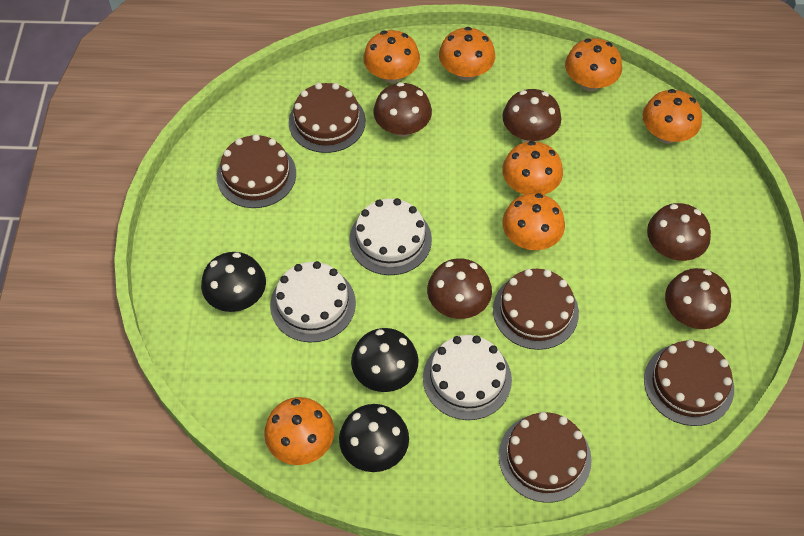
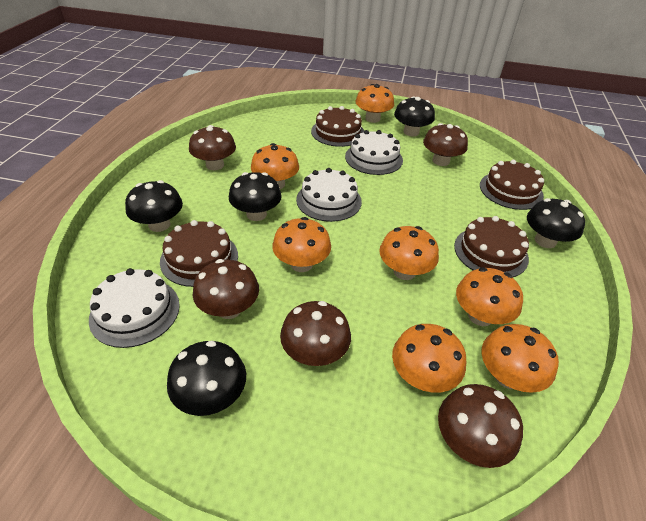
black mushroom: [201,252,266,312] [339,404,409,472] [351,328,418,392] = 3 -> [125,180,183,232] [167,341,246,416] [229,172,282,221] [394,96,435,137] [527,198,585,248] = 5
brown cake: [217,134,296,208] [289,83,366,153] [493,269,579,350] [499,412,592,503] [644,340,734,426] = 5 -> [160,220,238,287] [311,106,364,147] [454,216,529,277] [480,160,544,210] = 4

